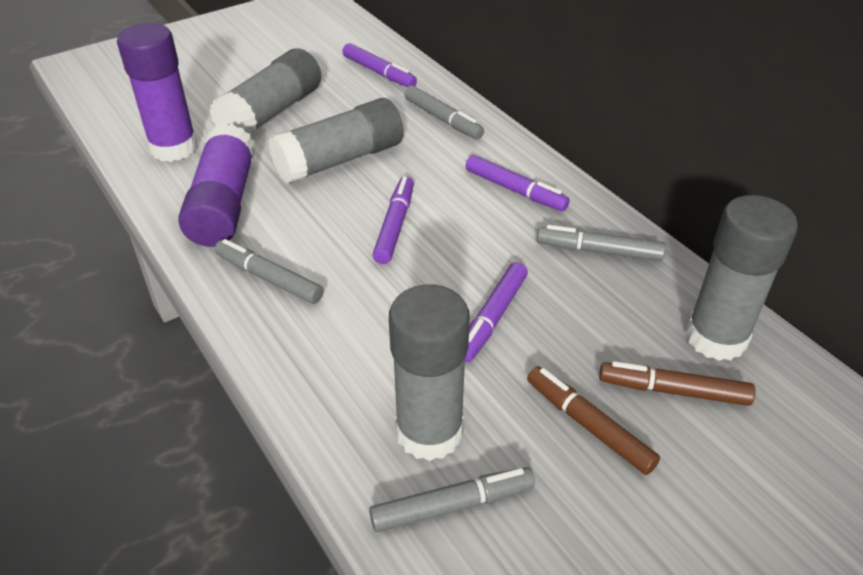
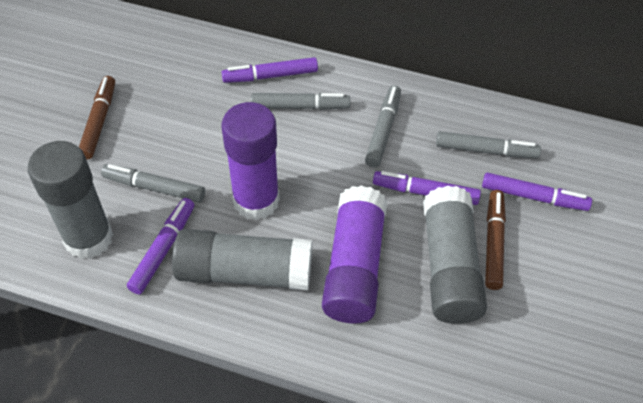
grey glue stick: [209,49,321,135] [269,98,404,184] [389,284,470,461] [685,195,798,361] = 4 -> [28,141,113,259] [172,229,312,290] [423,186,487,324] = 3

